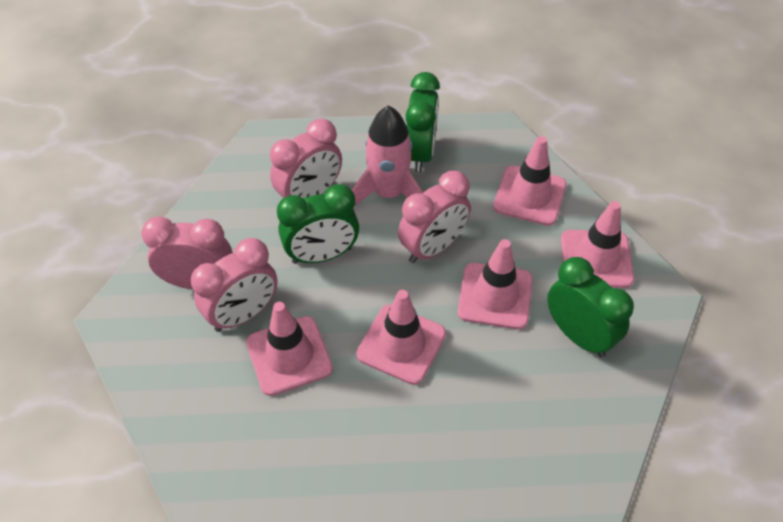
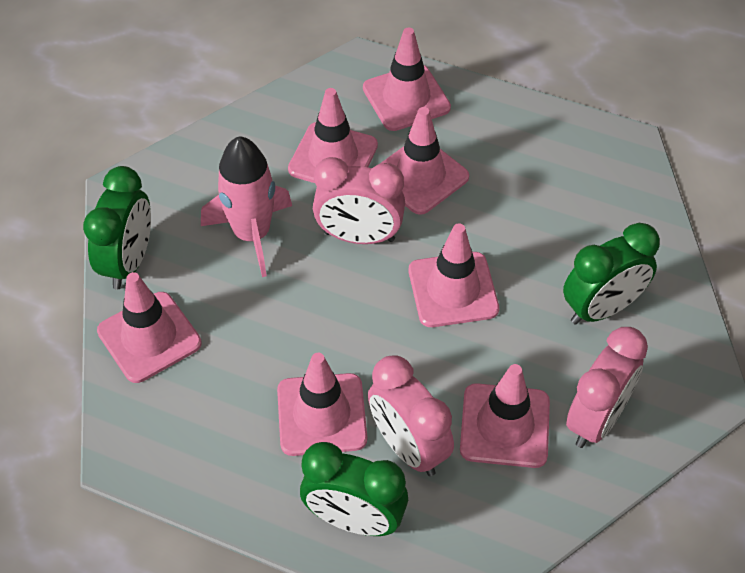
pink clock: [141,216,233,289] [191,238,278,332] [270,119,342,198] [398,171,471,263] = 4 -> [313,157,405,244] [368,355,454,476] [566,327,648,448] = 3
pink traffic cone: [246,302,333,396] [356,290,446,385] [458,239,532,329] [493,136,566,226] [561,201,634,288] = 5 -> [97,272,202,383] [277,353,367,456] [288,88,378,183] [363,27,451,131] [381,107,469,215] [409,223,499,327] [460,364,550,468] = 7

